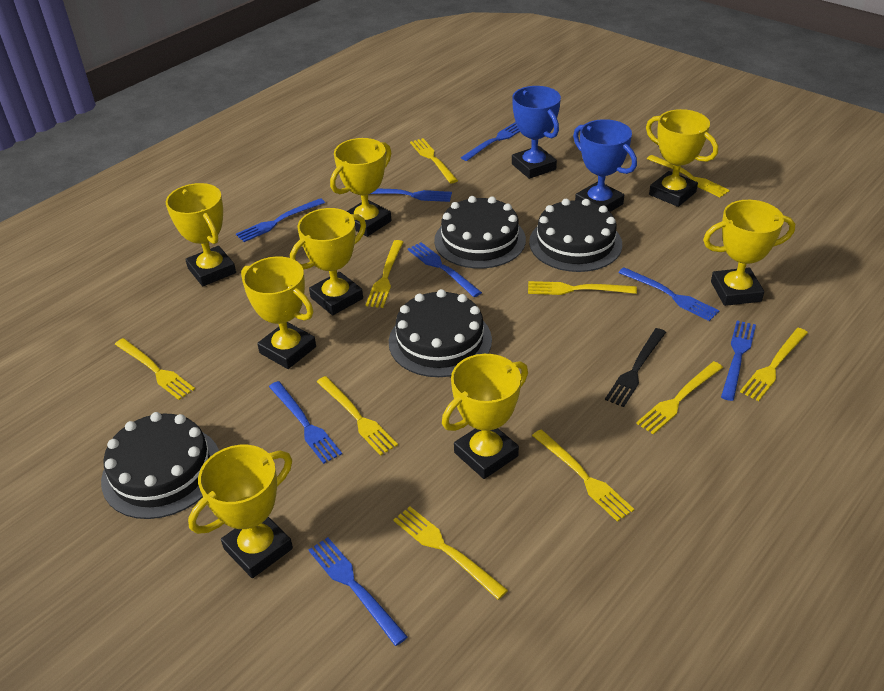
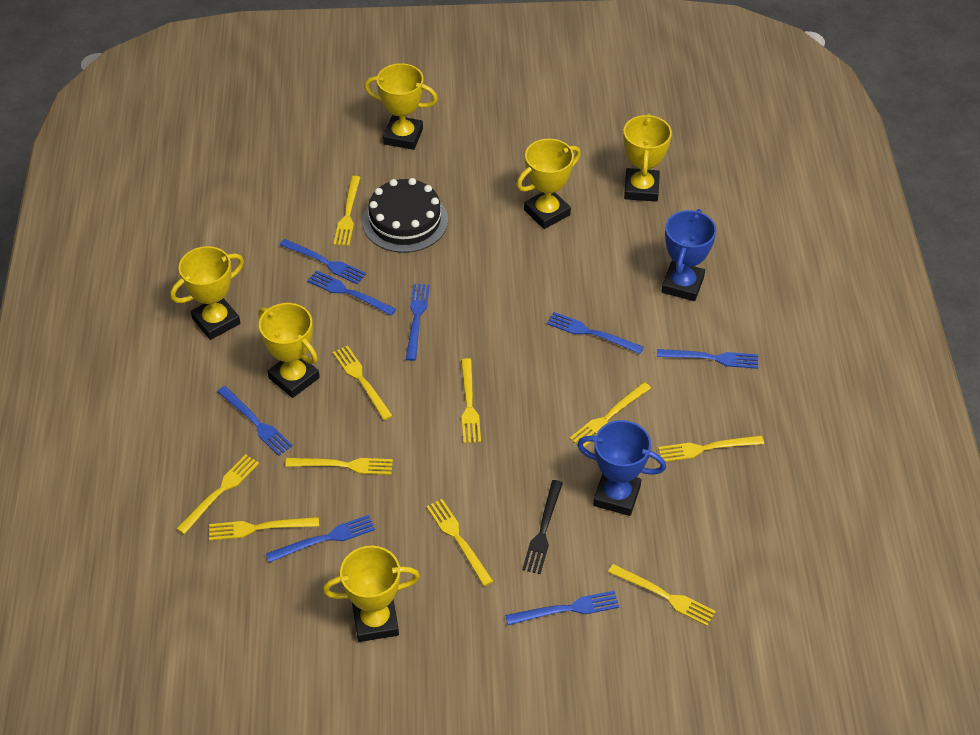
black cake: [101,412,219,519] [389,289,492,377] [434,196,526,269] [529,199,622,272] = 4 -> [362,178,448,253] = 1
yellow trophy: [166,183,236,286] [188,445,293,578] [241,256,316,369] [290,208,366,315] [330,138,391,237] [442,354,528,479] [646,109,718,207] [703,200,795,306] = 8 -> [170,246,244,340] [258,303,320,398] [323,546,420,642] [364,63,438,150] [517,139,581,229] [623,113,672,202] = 6

